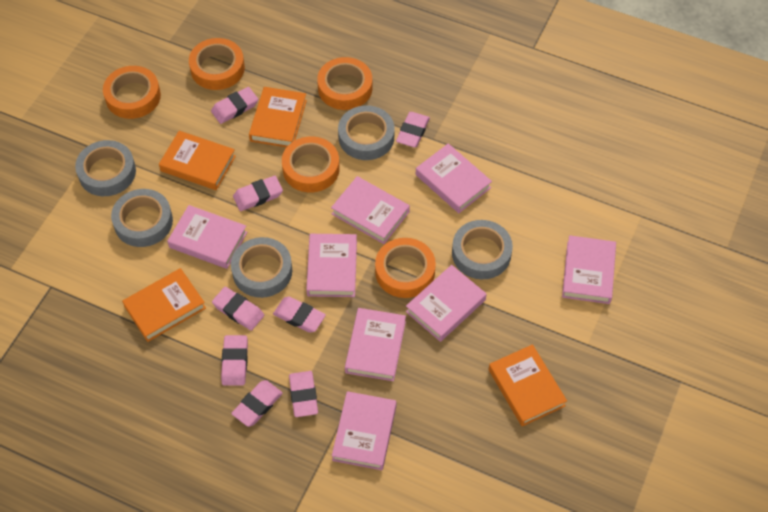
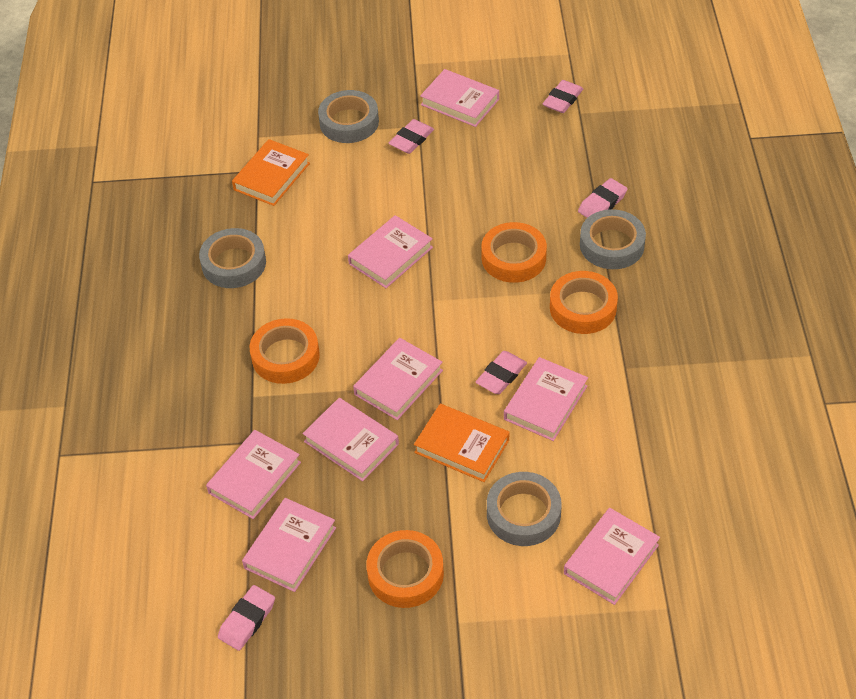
grey tape: [75,140,136,196] [111,189,173,247] [231,237,292,298] [338,105,395,160] [452,220,513,279] = 5 -> [199,228,266,288] [318,90,379,143] [487,472,562,546] [580,209,646,269] = 4
orange book: [122,268,206,342] [159,131,236,190] [249,87,307,147] [488,344,567,426] = 4 -> [232,139,310,206] [414,404,509,482] = 2
orange tape: [103,66,161,119] [189,38,245,90] [282,136,340,193] [317,57,373,110] [375,238,436,298] = 5 -> [250,318,320,384] [367,530,444,608] [481,222,547,283] [550,271,618,334] = 4
pink eraser: [211,87,258,124] [212,287,264,331] [221,335,248,386] [231,380,283,427] [233,176,283,211] [273,296,326,333] [289,371,318,417] [396,112,430,147] = 8 -> [218,585,275,651] [388,119,434,154] [476,351,527,394] [543,80,583,113] [578,178,628,218] = 5

